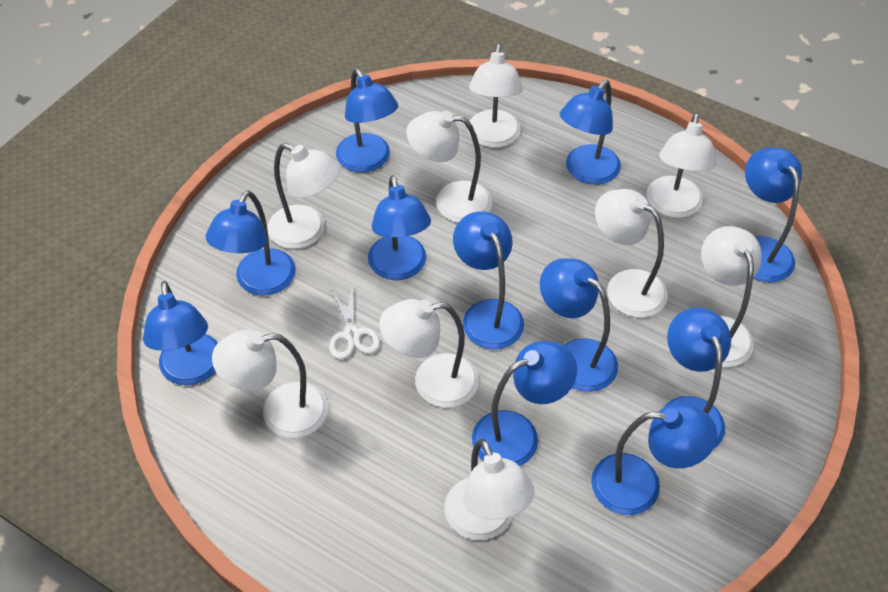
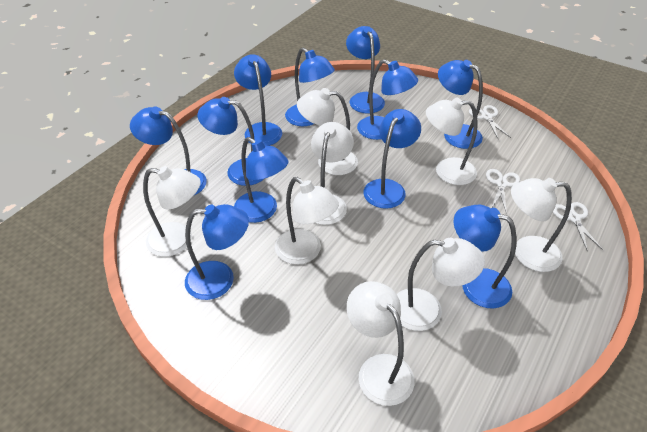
white lamp: [212,330,328,438] [267,143,341,249] [379,299,479,408] [407,111,492,223] [444,439,535,540] [468,44,523,148] [595,189,668,318] [647,113,717,218] [701,226,762,367] = 9 -> [143,166,201,257] [275,177,339,264] [297,88,358,175] [311,122,354,225] [346,281,415,406] [397,238,485,331] [426,97,478,185] [511,178,572,272] = 8
white scissors: [329,284,380,360] = 1 -> [469,105,511,138] [486,169,520,214] [553,202,603,252] = 3

